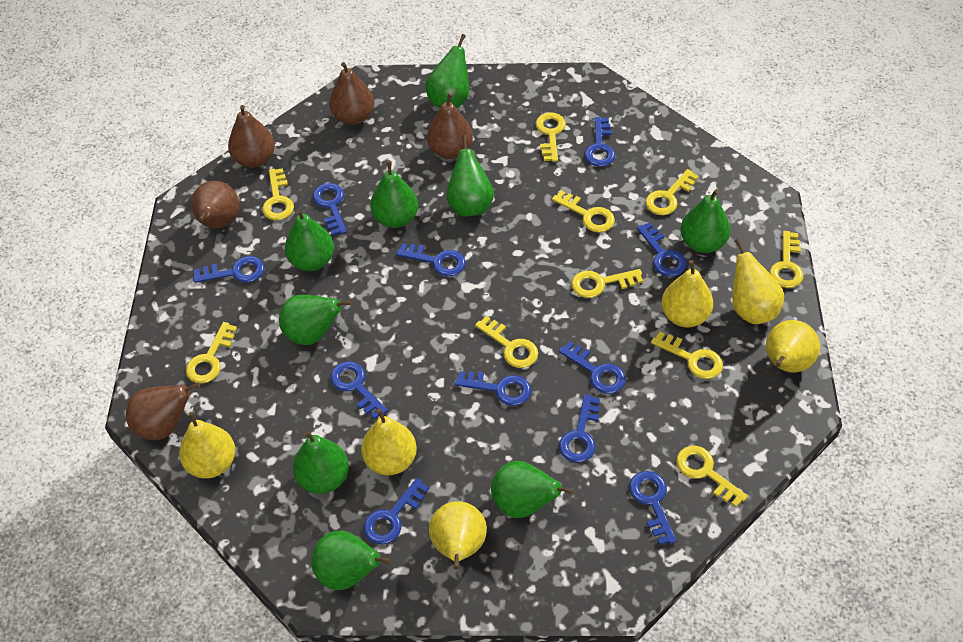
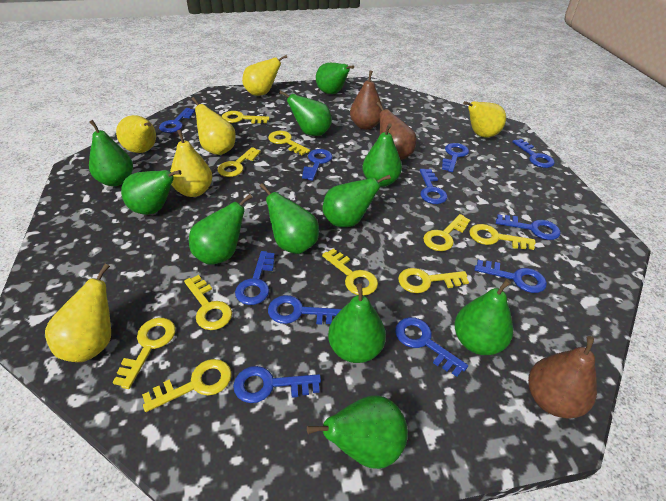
brown pear: [126,382,200,440] [191,181,240,228] [228,105,275,168] [329,62,374,125] [427,93,473,159] = 5 -> [350,70,382,130] [376,102,417,160] [528,336,597,419] = 3
green pear: [279,295,352,345] [285,209,334,271] [293,430,349,494] [311,531,392,590] [370,161,418,228] [425,34,469,108] [446,135,494,217] [491,461,574,518] [681,189,730,253] = 9 -> [89,120,133,186] [121,170,181,215] [189,194,253,265] [260,183,319,254] [279,90,332,136] [307,395,408,469] [316,63,354,94] [323,175,391,227] [328,283,386,363] [362,123,402,187] [455,279,513,355] = 11

